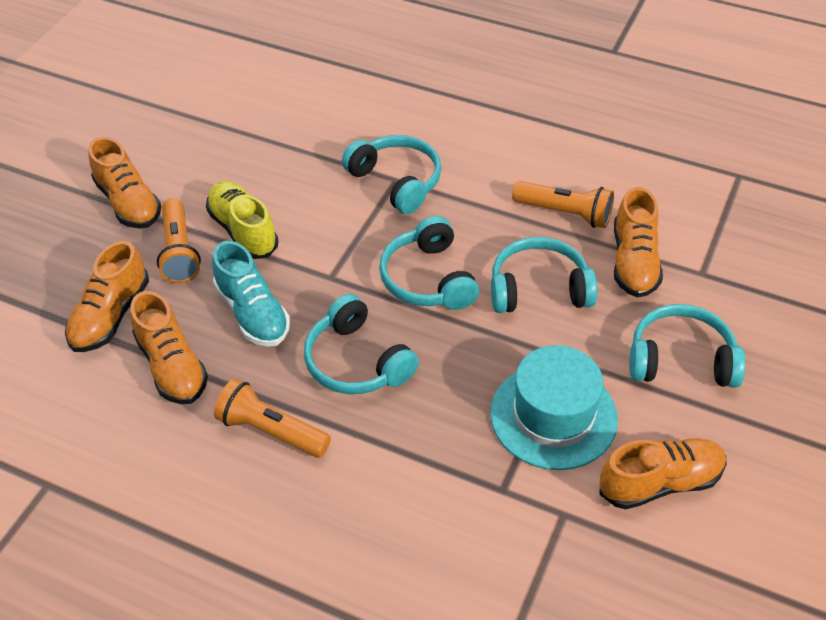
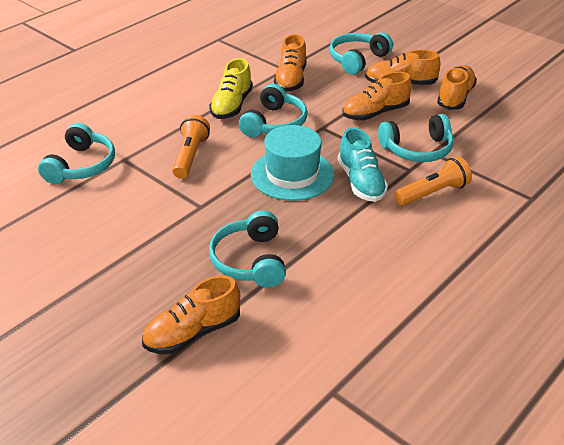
orange flashlight: [157,198,201,283] [214,379,331,458] [512,181,614,228] = 3 -> [172,115,210,179] [394,156,472,206] = 2

